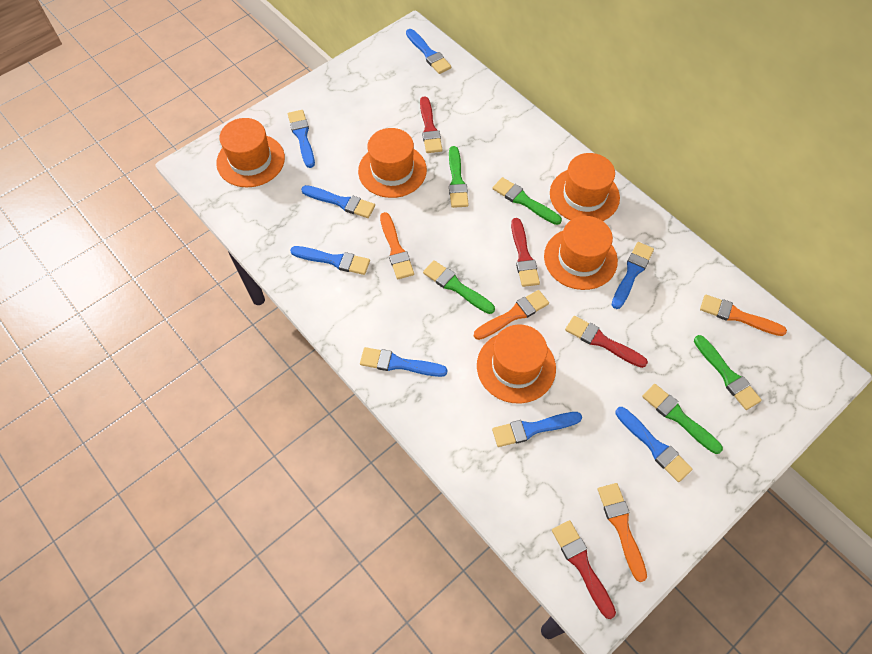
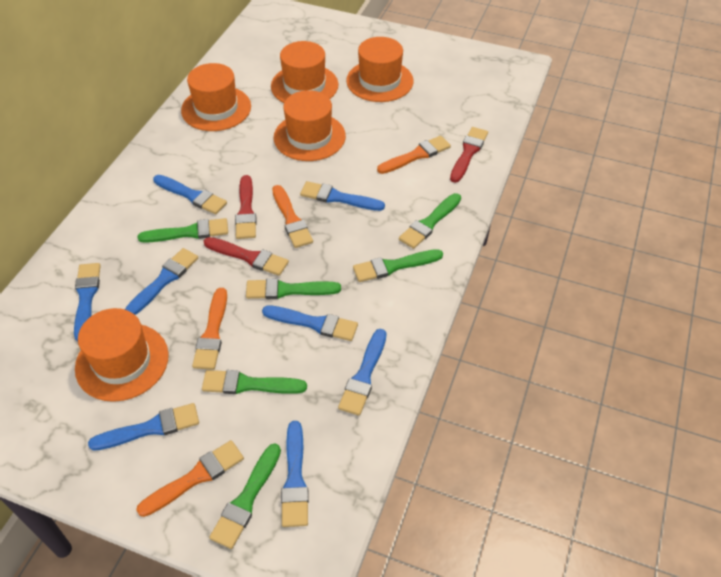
green brush: [423,260,495,314] [449,146,469,208] [493,177,562,225] [642,384,723,454] [694,335,762,410] = 5 -> [138,218,228,243] [202,370,307,394] [209,443,281,549] [246,278,341,299] [353,249,443,282] [399,193,461,249] = 6
red brush: [420,97,443,153] [511,218,540,287] [552,520,616,619] [565,316,648,368] = 4 -> [204,237,289,276] [235,175,256,239] [450,127,488,183] = 3

